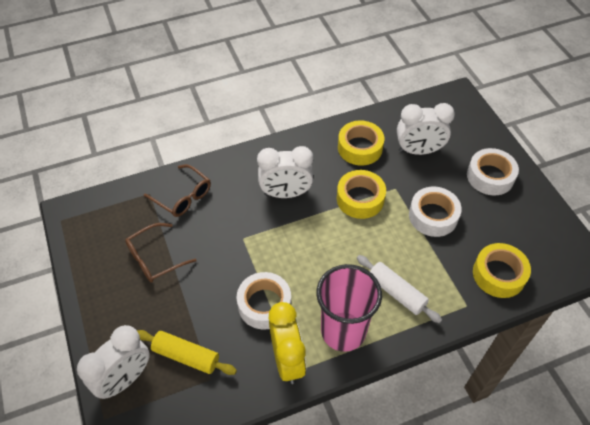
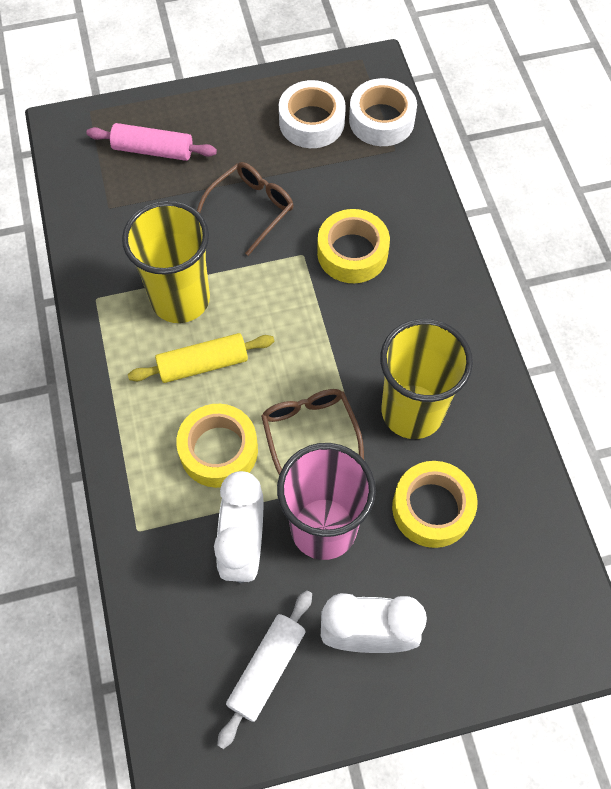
pink rolling pin: none = 0 -> [86,123,217,161] = 1
white clock: [77,325,150,399] [257,146,313,198] [397,103,455,155] = 3 -> [214,471,263,583] [321,593,427,653] = 2
white tape: [237,272,291,329] [409,187,462,237] [467,148,519,196] = 3 -> [279,80,346,148] [349,78,417,146] = 2
yellow clock: [269,302,306,384] = 1 -> none = 0
yellow cup: none = 0 -> [122,201,210,323] [380,319,473,439] = 2

